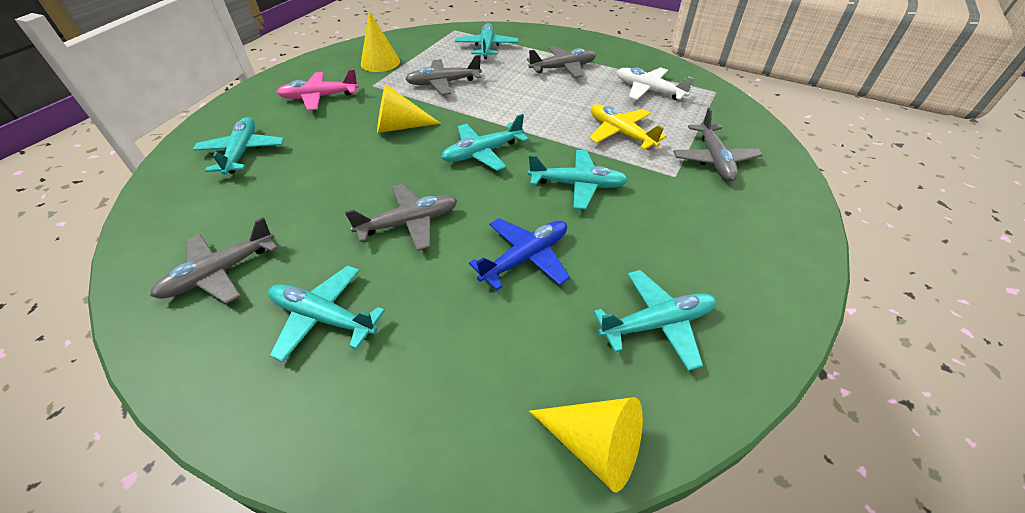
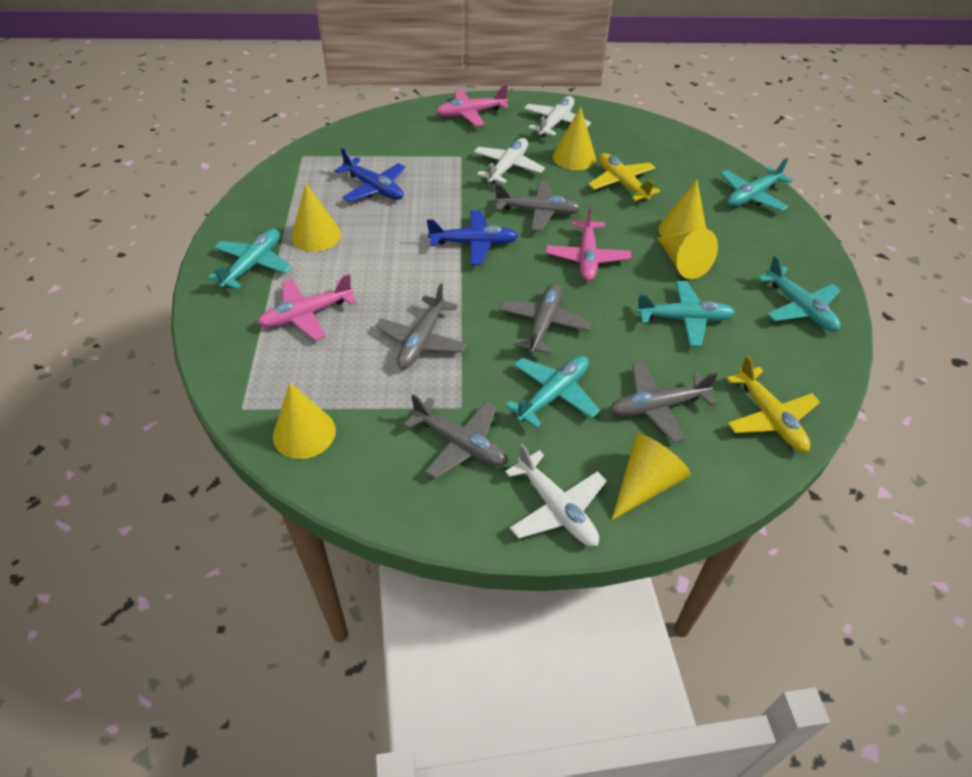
blue plane: [469,218,570,291] = 1 -> [334,148,405,202] [427,210,518,265] = 2
pink plane: [276,69,359,111] = 1 -> [257,274,356,340] [436,85,509,127] [546,205,631,281] = 3
turquoise plane: [193,117,284,175] [268,265,385,362] [441,114,529,171] [455,23,518,59] [528,150,628,210] [594,270,716,371] = 6 -> [208,229,292,289] [505,356,600,428] [635,281,735,347] [721,158,793,211] [758,255,841,331] = 5
white plane: [617,67,694,100] = 1 -> [474,138,545,184] [505,444,607,546] [524,96,591,137] = 3
yellow cone: [361,11,400,72] [377,84,441,133] [529,397,643,492] = 3 -> [273,383,336,459] [291,183,341,252] [553,107,596,170] [612,434,691,520] [657,228,718,279] [659,180,706,237] = 6
yellow plane: [589,104,667,150] = 1 -> [588,153,660,201] [726,355,820,452] = 2

